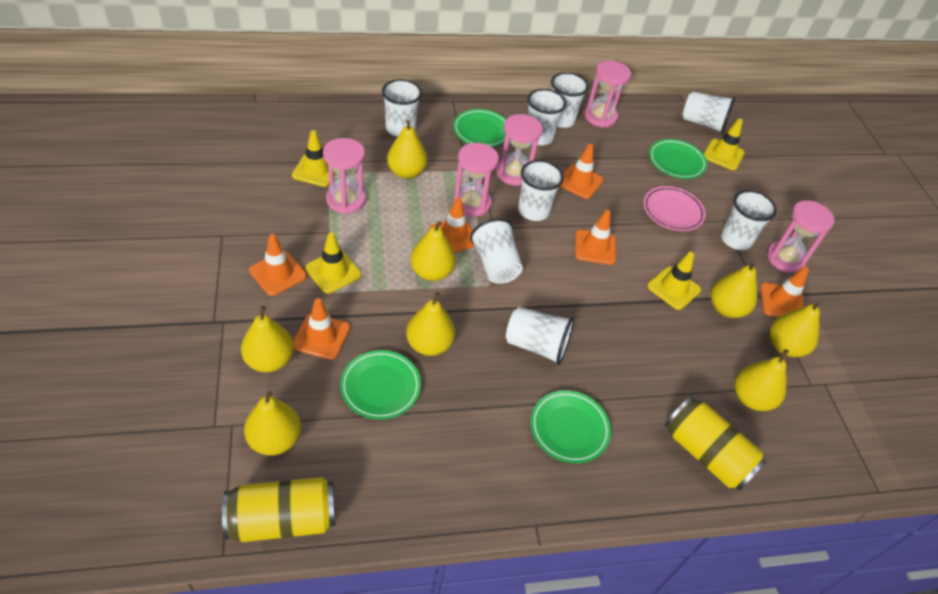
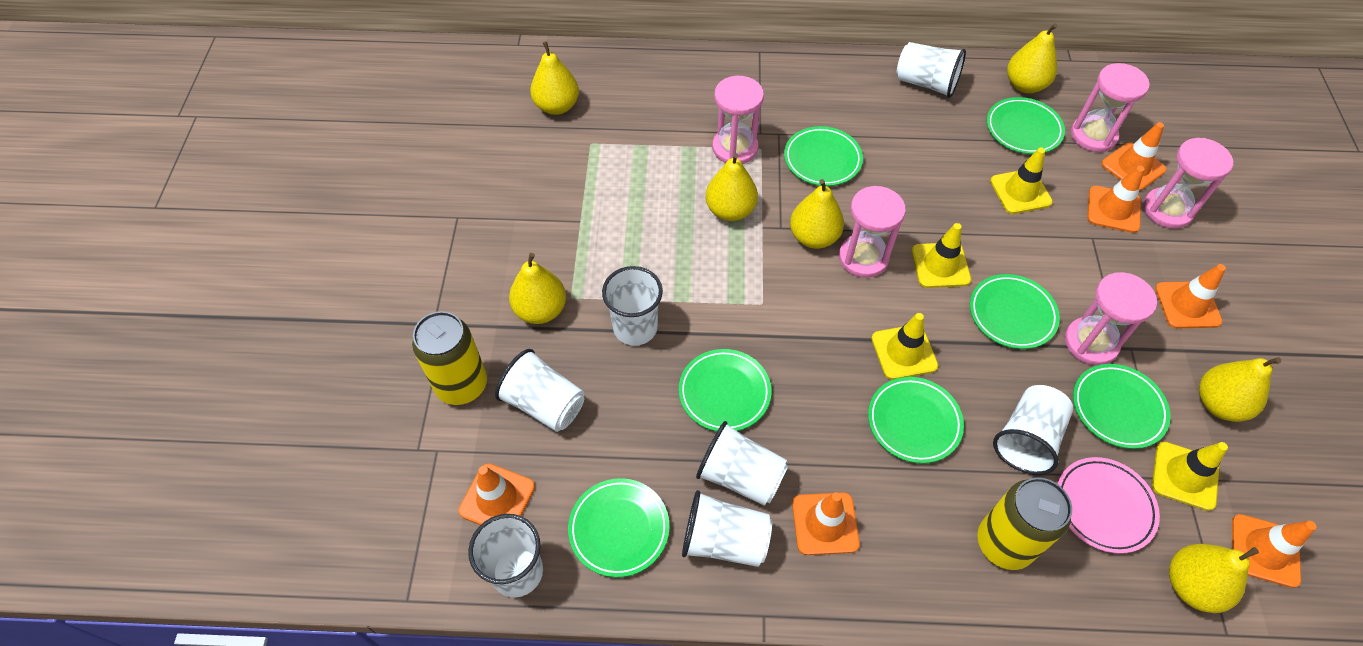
green plate: [340,350,421,420] [453,109,506,147] [530,390,611,463] [649,139,707,179] = 4 -> [568,478,669,577] [679,349,772,431] [784,126,863,186] [868,377,964,463] [970,274,1060,349] [987,97,1065,154] [1073,364,1171,449] = 7
white cup: [382,79,422,137] [470,218,523,284] [506,307,574,365] [518,160,564,221] [527,89,566,145] [551,72,589,128] [682,91,735,134] [721,190,777,250] = 8 -> [468,514,543,598] [495,349,584,432] [602,266,663,346] [682,490,772,567] [696,421,788,506] [896,42,966,98] [993,385,1073,475] = 7
yellow pear: [241,306,294,373] [244,391,301,455] [387,120,427,179] [406,292,455,356] [410,221,456,281] [711,260,757,318] [735,349,789,411] [770,301,821,357] = 8 -> [509,253,566,324] [530,41,579,115] [706,153,758,221] [790,179,844,249] [1007,23,1057,93] [1169,544,1259,613] [1199,357,1281,422] = 7

